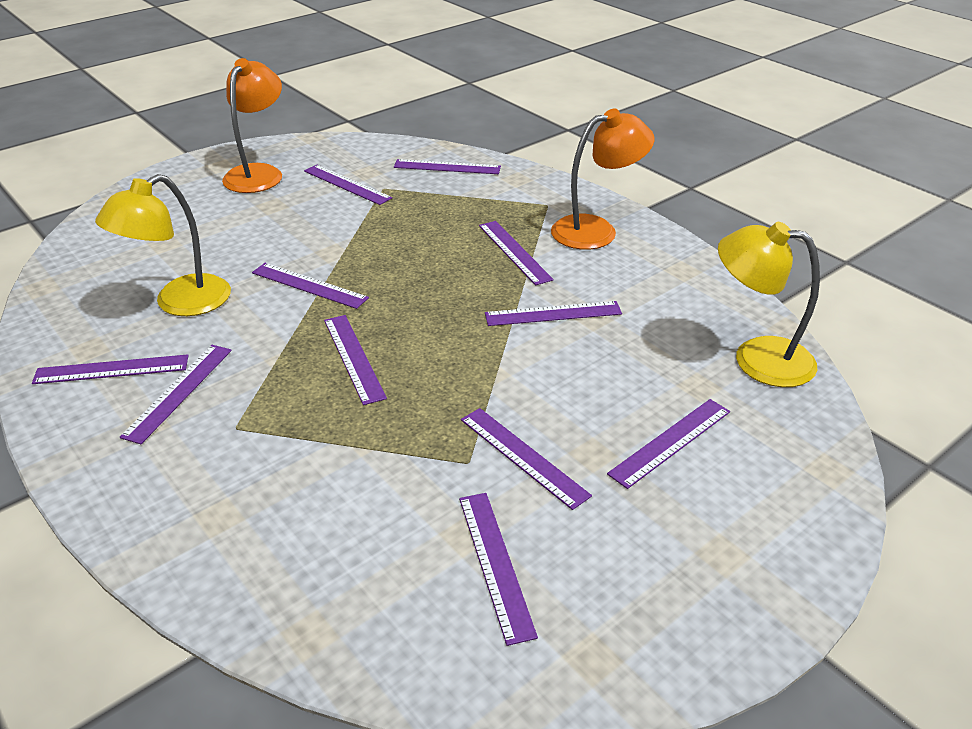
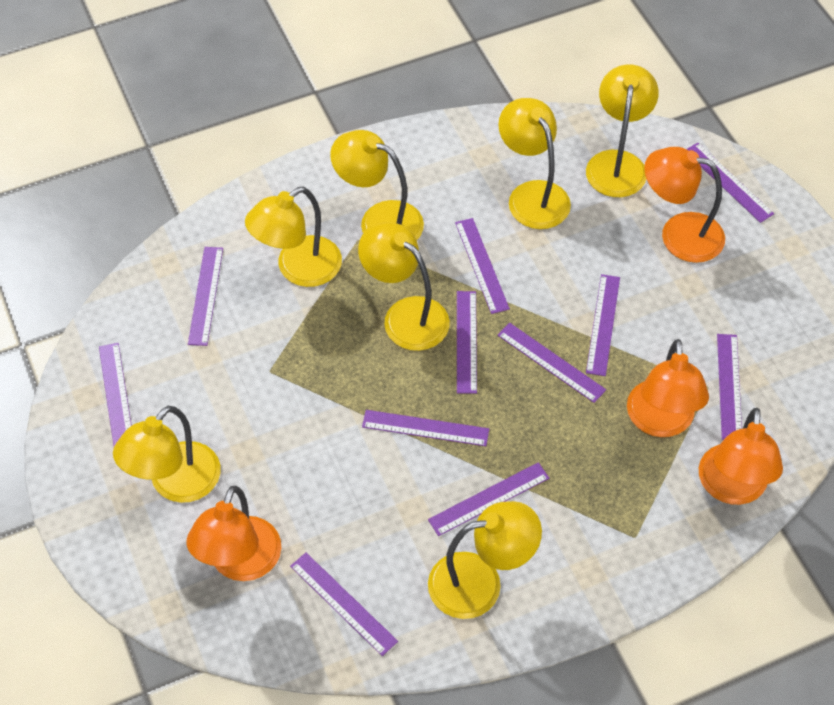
orange lamp: [222,58,282,193] [551,109,654,250] = 2 -> [186,486,281,581] [627,339,709,437] [644,147,725,263] [699,408,783,505] = 4
yellow lamp: [95,174,231,316] [718,222,820,387] = 2 -> [113,406,220,503] [245,187,342,287] [330,130,424,240] [358,222,450,351] [428,501,542,619] [498,98,571,229] [586,64,659,197] = 7

